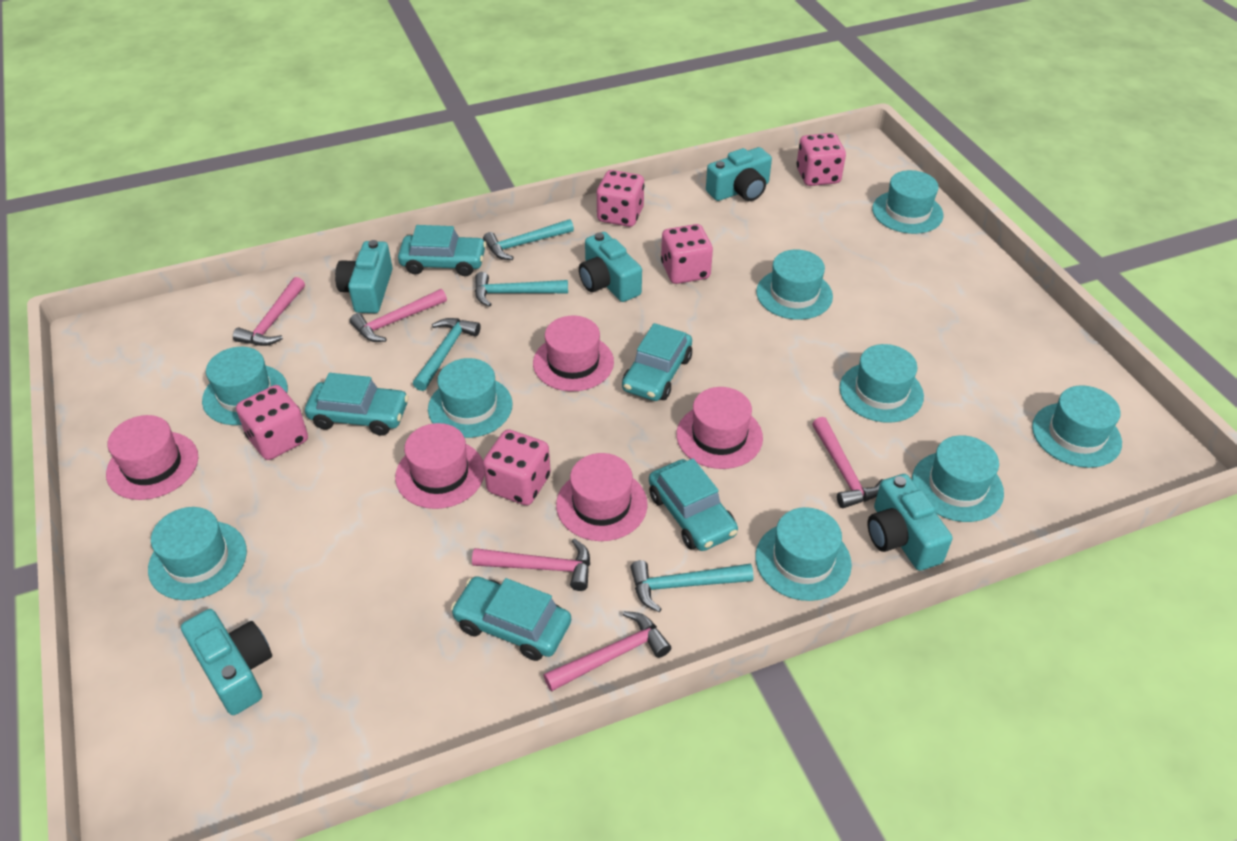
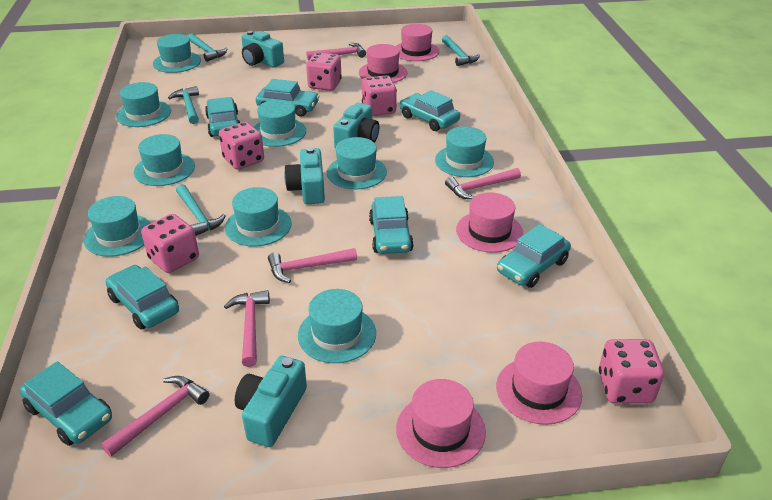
turquoise camera: [181,609,272,715] [335,240,393,313] [579,232,642,302] [706,147,772,201] [867,474,952,571] = 5 -> [235,356,307,447] [241,31,284,67] [284,147,325,204] [333,103,379,148] = 4
turquoise car: [305,373,409,436] [398,225,486,276] [451,576,571,661] [622,323,692,401] [649,459,738,551] = 5 -> [20,361,112,446] [105,265,179,329] [205,97,240,137] [256,79,319,117] [369,196,414,254] [400,90,460,131] [497,224,571,288] = 7

